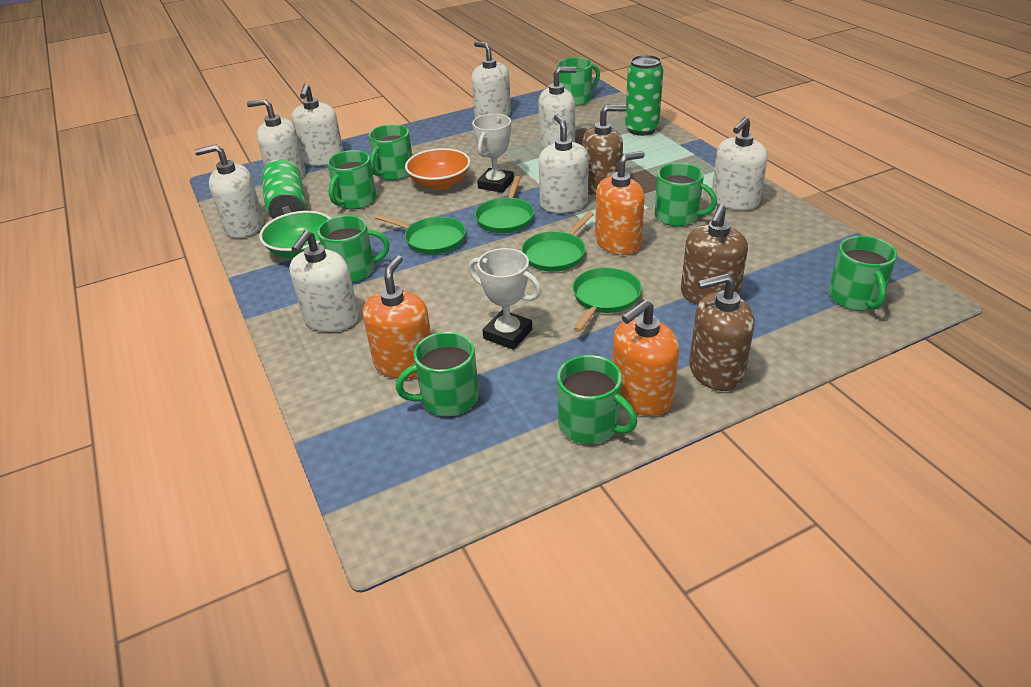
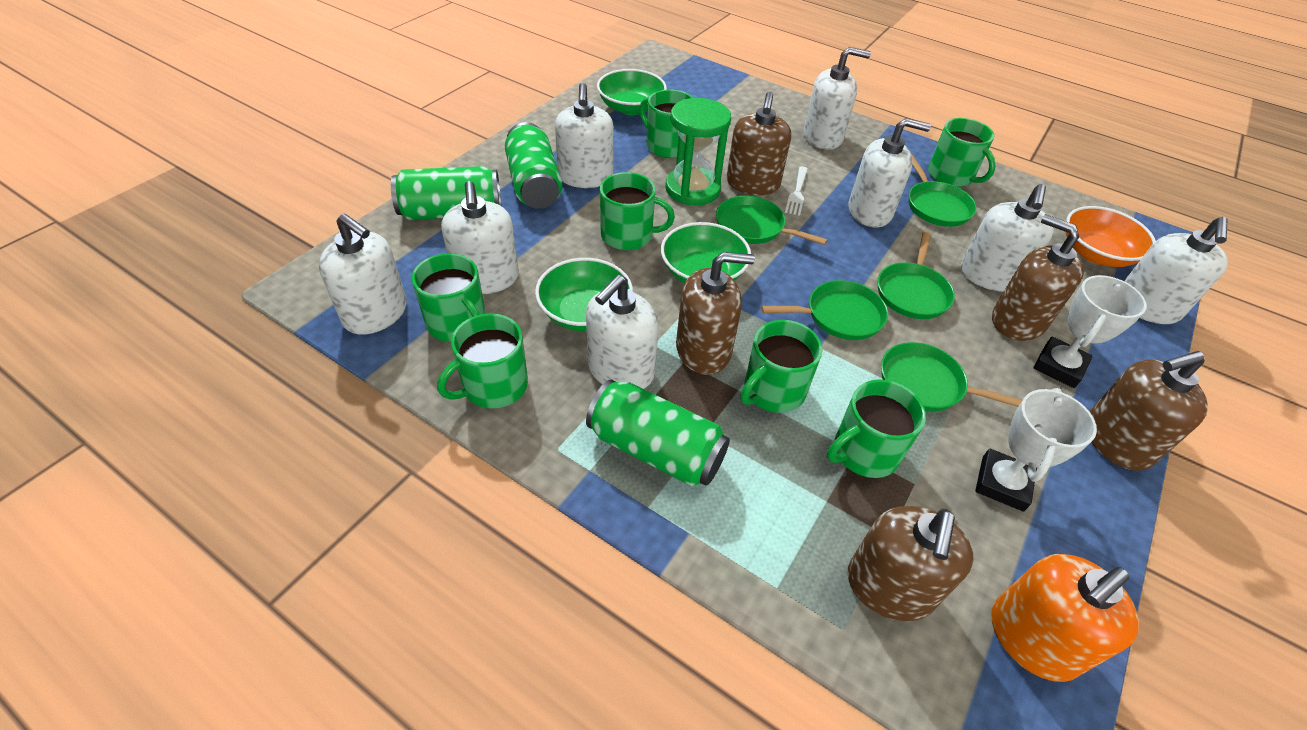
brown soap dispenser: [582,105,626,197] [681,204,748,305] [689,273,754,391] = 3 -> [676,252,755,375] [727,91,791,195] [847,506,974,621] [992,214,1084,341] [1089,351,1208,471] = 5
green bowl: [259,211,331,258] = 1 -> [535,258,633,331] [597,69,667,115] [661,222,751,283] = 3
green can: [262,159,306,219] [625,55,663,136] = 2 -> [391,166,501,220] [505,122,562,209] [586,379,730,486] = 3
green hourglass: none = 0 -> [666,98,731,206] = 1
green mug: [317,215,389,283] [327,150,376,209] [369,124,412,180] [396,332,479,416] [557,57,600,106] [557,355,637,444] [654,163,717,226] [828,236,897,311] = 8 -> [412,253,486,342] [437,313,528,408] [600,172,675,250] [639,89,693,158] [741,320,822,413] [827,380,926,478] [928,118,996,187] = 7
green pan: [375,214,466,254] [475,176,534,233] [521,211,594,272] [572,267,642,332] = 4 -> [716,196,827,245] [761,280,888,340] [878,232,955,319] [881,342,1022,412] [909,154,977,227] = 5
orange soap dispenser: [363,255,431,379] [595,151,645,255] [612,300,679,416] = 3 -> [992,554,1139,682] = 1
white fork: none = 0 -> [785,166,808,216] = 1

